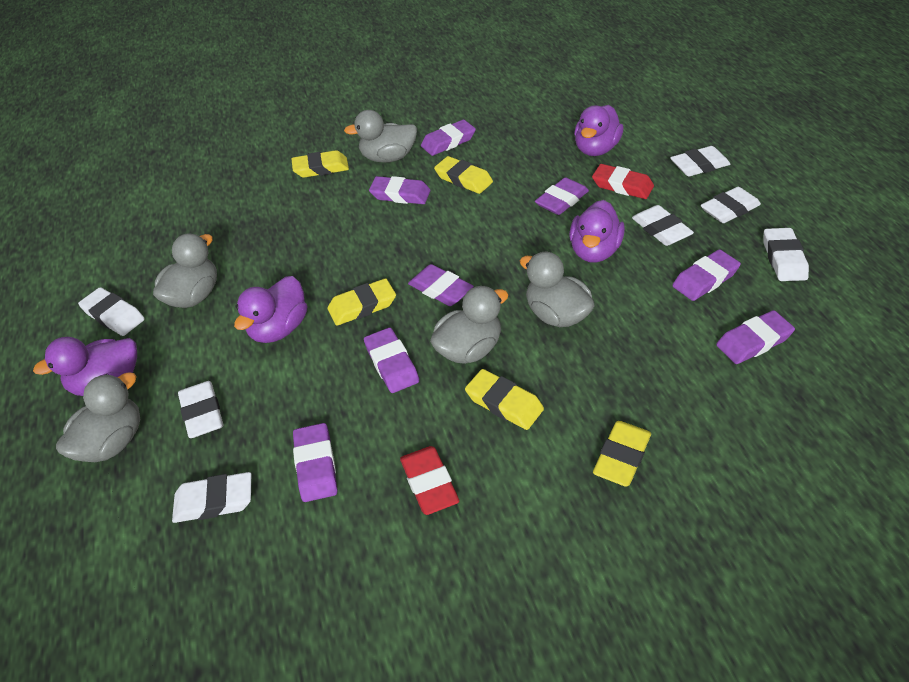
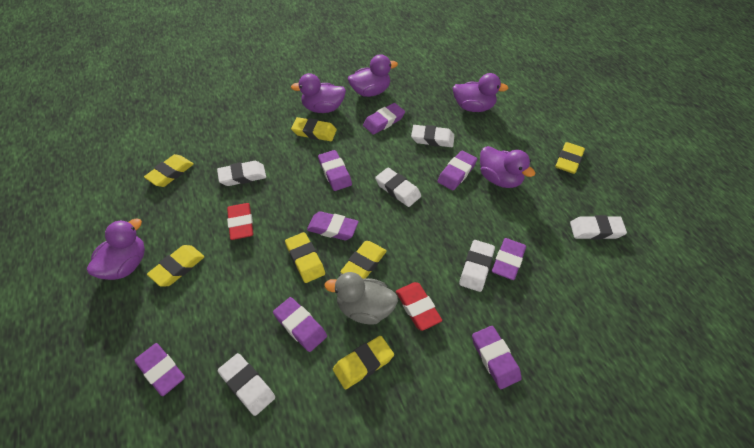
grey duck: [56,372,140,462] [153,233,217,308] [344,110,417,163] [430,286,508,364] [520,252,595,327] = 5 -> [324,272,398,325] = 1
purple duck: [33,337,137,396] [234,276,307,343] [569,200,625,262] [574,105,624,156] = 4 -> [87,219,145,280] [291,73,346,113] [348,54,398,97] [453,73,508,112] [480,146,535,188] = 5
white eraser: [78,287,145,336] [172,472,251,523] [178,381,223,438] [632,205,694,246] [670,146,730,176] [701,187,761,223] [763,228,809,281] = 7 -> [217,161,266,186] [218,353,275,416] [375,168,421,207] [411,125,454,147] [459,240,495,292] [570,215,627,240] = 6
yellow eraser: [292,150,349,178] [328,278,396,326] [434,156,493,194] [465,369,544,430] [593,421,651,487] = 5 -> [144,154,194,187] [147,245,205,287] [285,232,325,283] [291,117,337,141] [333,336,394,389] [340,241,387,279] [555,142,585,174] = 7

